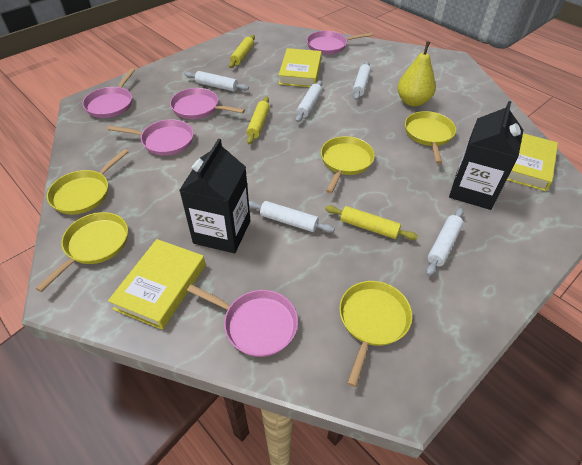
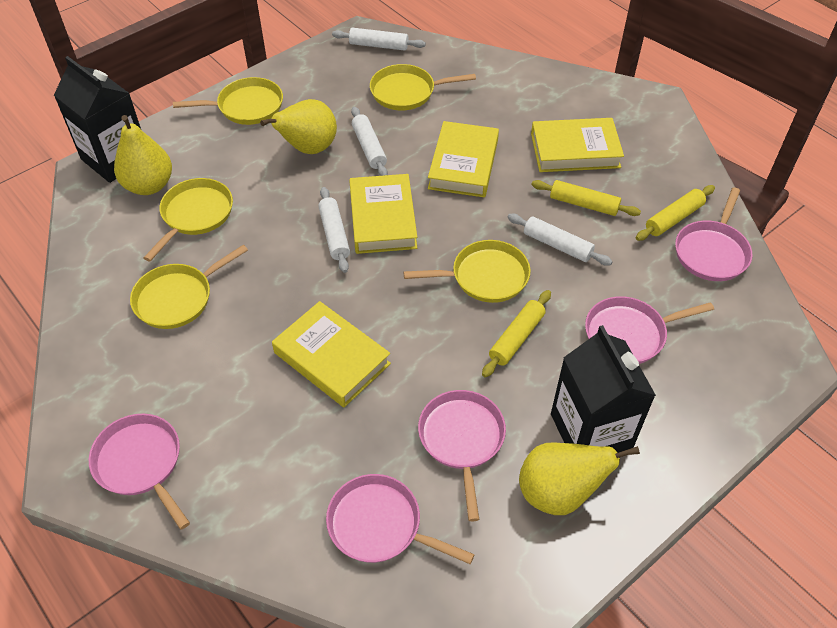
white rolling pin: [185,71,249,91] [249,201,335,233] [296,80,322,122] [353,61,371,100] [426,208,464,276] = 5 -> [318,187,350,273] [332,28,426,51] [351,107,388,176] [507,214,613,266] = 4
yellow book: [108,239,206,330] [279,48,322,87] [507,133,558,191] = 3 -> [272,301,391,407] [349,174,417,254] [428,121,499,197] [531,118,624,172] = 4
yellow pear: [397,41,436,107] = 1 -> [114,115,172,195] [260,99,337,154] [519,442,640,515] = 3

